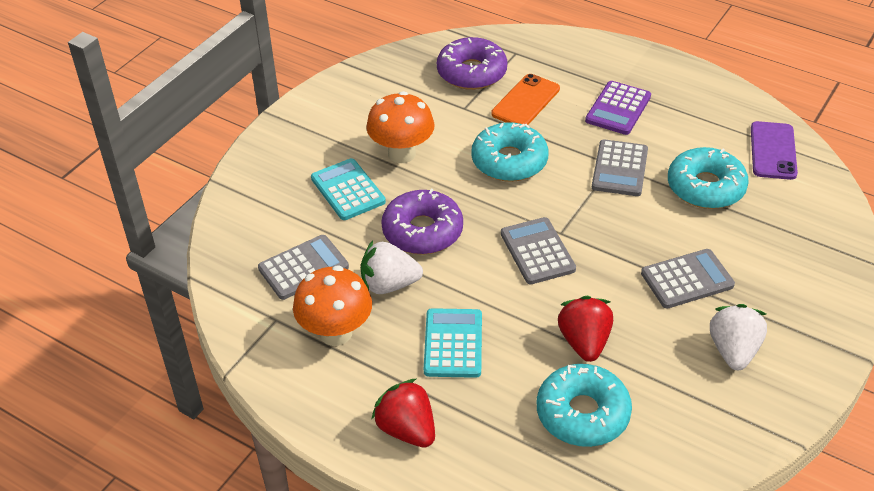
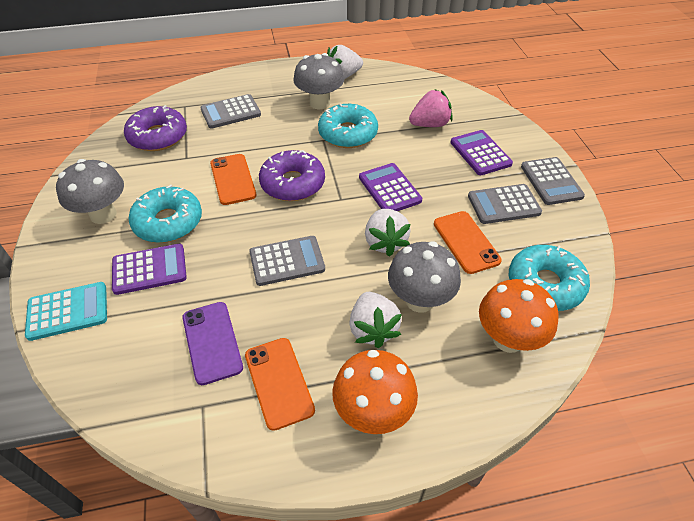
grey mushroom: none = 0 -> [56,159,124,224] [293,53,344,109] [388,241,461,313] = 3
orange phone: [491,74,560,125] = 1 -> [210,154,256,205] [245,338,315,431] [434,211,502,274] = 3
pink strawberry: none = 0 -> [409,89,453,127] = 1
purple calculator: [585,81,651,135] = 1 -> [112,244,187,295] [359,163,422,211] [450,130,513,175] = 3
red strawberry: [371,379,435,447] [558,296,613,362] = 2 -> none = 0
turquoise calculator: [311,158,386,220] [424,308,482,378] = 2 -> [25,282,107,341] = 1
white strawberry: [361,240,423,294] [710,304,767,370] = 2 -> [327,45,363,79] [349,292,402,348] [365,209,411,257] = 3

